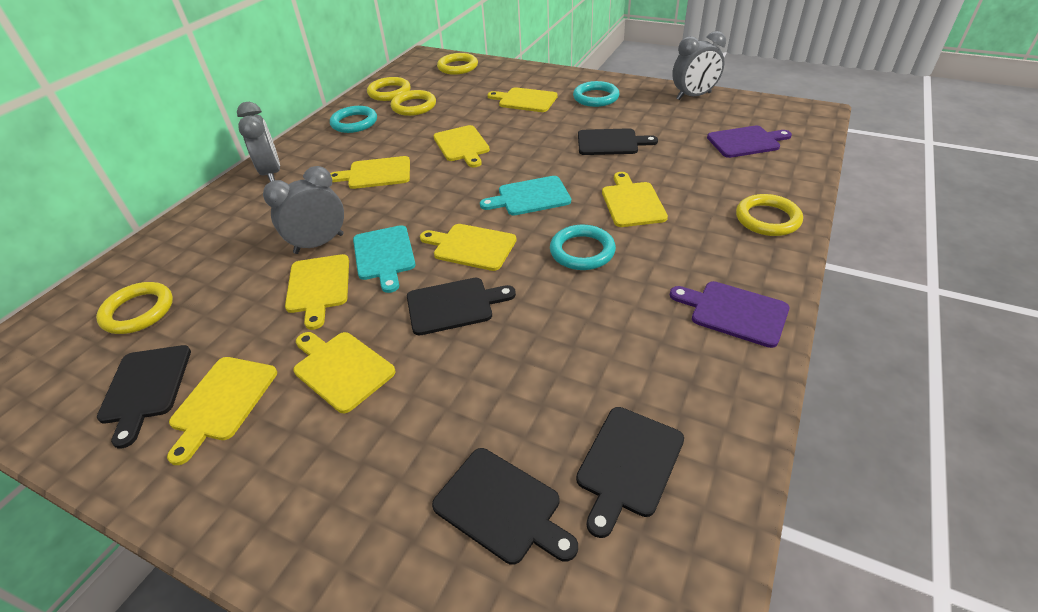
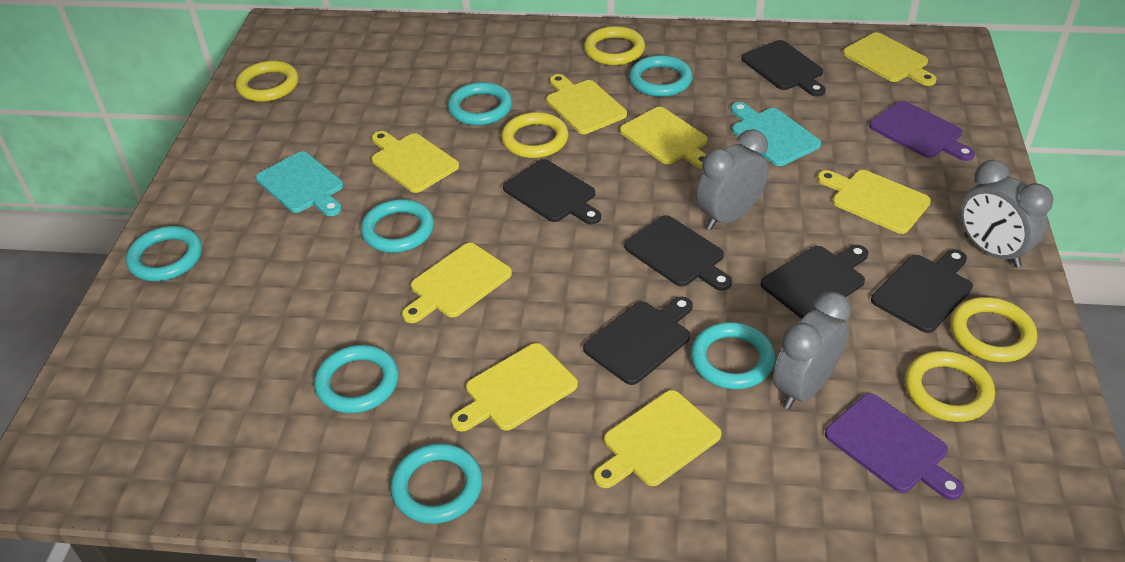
black cutting board: [97,345,191,448] [407,278,516,335] [432,448,578,565] [576,407,684,538] [578,128,658,155] = 5 -> [503,159,601,225] [583,297,693,385] [624,215,732,291] [741,40,825,96] [761,245,868,319] [871,249,973,333] = 6
turquoise ring: [330,106,377,133] [550,225,616,270] [573,81,620,107] = 3 -> [126,226,202,281] [314,345,399,413] [361,199,434,253] [391,443,483,524] [448,82,512,125] [629,55,693,97] [691,322,775,389] = 7

